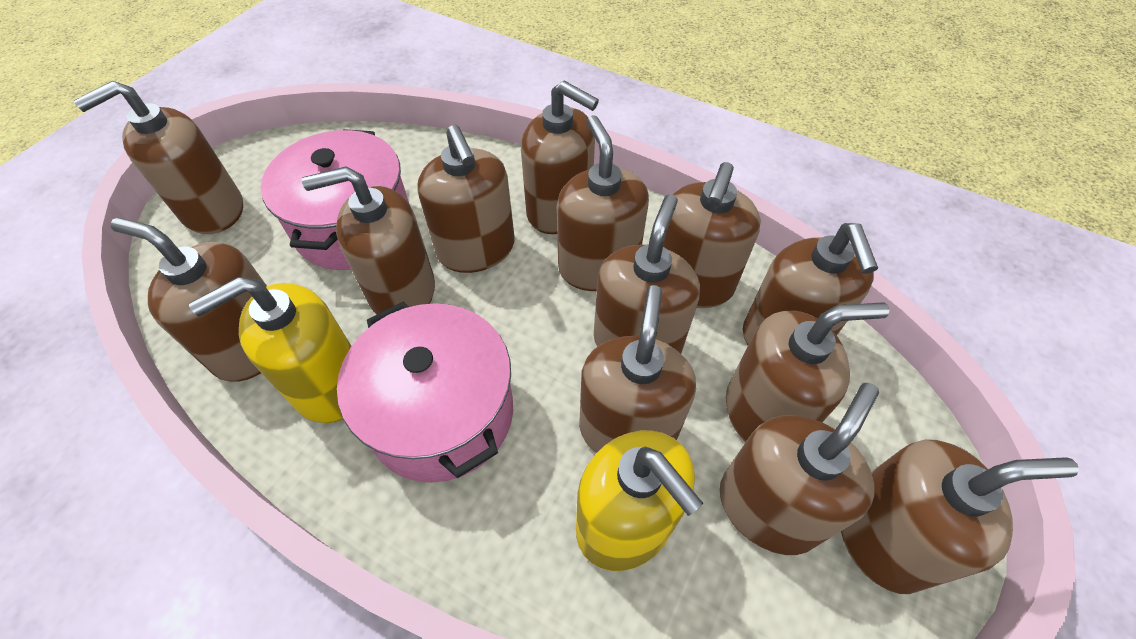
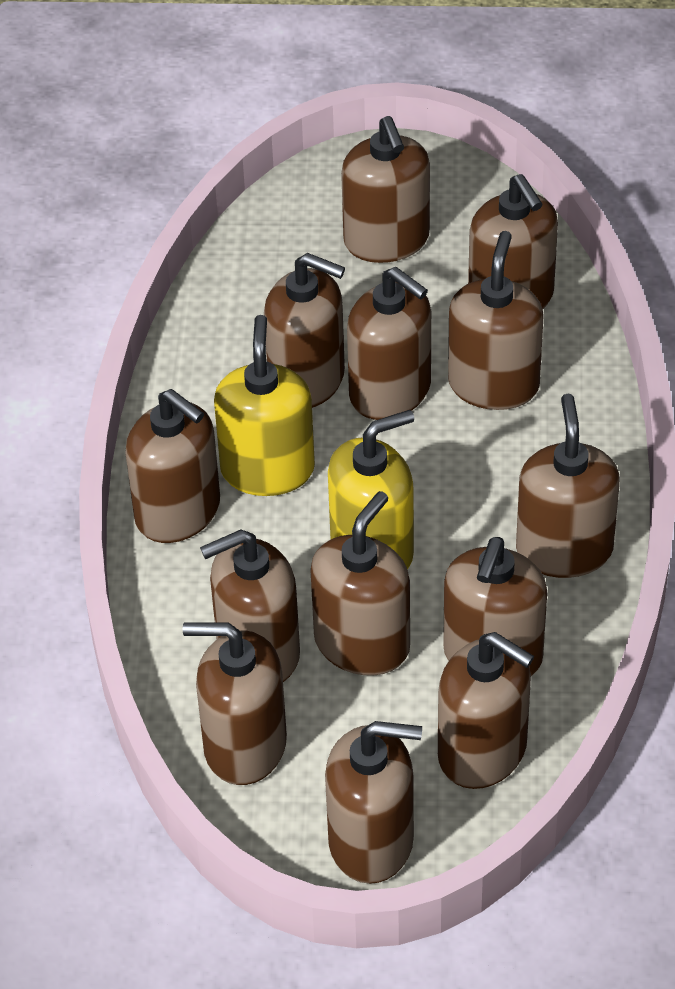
pink pot: [261,129,409,270] [337,302,513,483] = 2 -> none = 0

